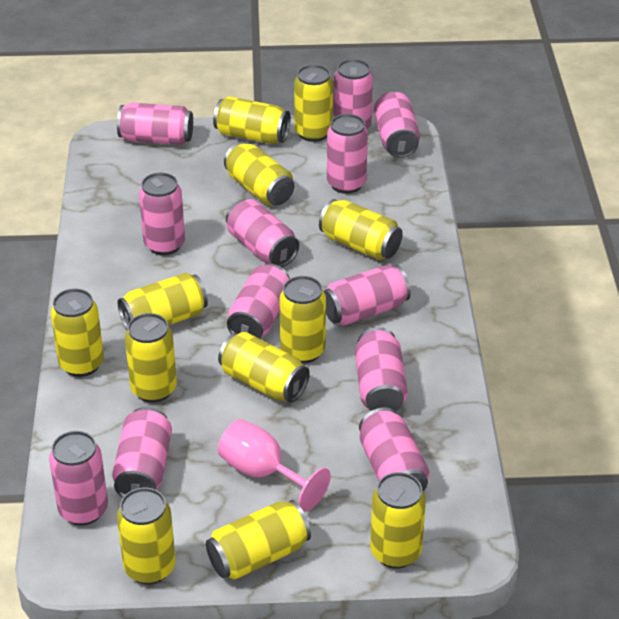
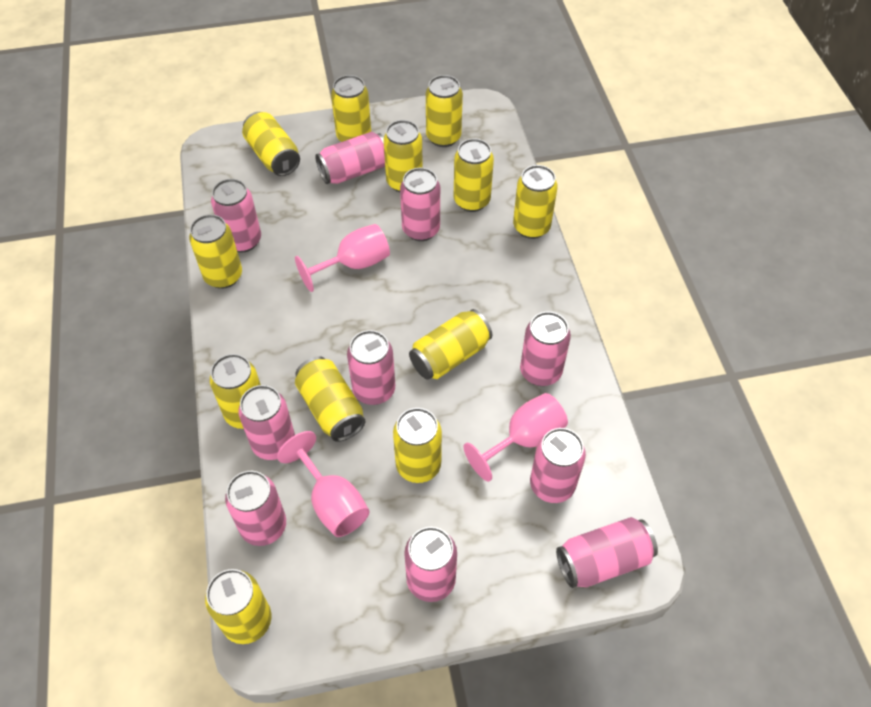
pink can: [49,431,108,525] [112,407,172,497] [117,103,193,145] [139,172,185,255] [226,199,299,267] [227,264,290,339] [324,265,411,326] [327,114,368,194] [334,59,373,129] [355,327,408,412] [359,407,430,491] [374,91,420,158] = 12 -> [211,179,261,253] [225,471,286,546] [239,385,295,460] [315,132,385,184] [347,330,395,405] [400,168,440,241] [404,527,457,602] [520,312,571,386] [530,428,586,503] [556,517,658,588] = 10
pink goblet: [218,419,331,512] = 1 -> [277,431,370,537] [295,224,390,292] [463,393,568,482] = 3

